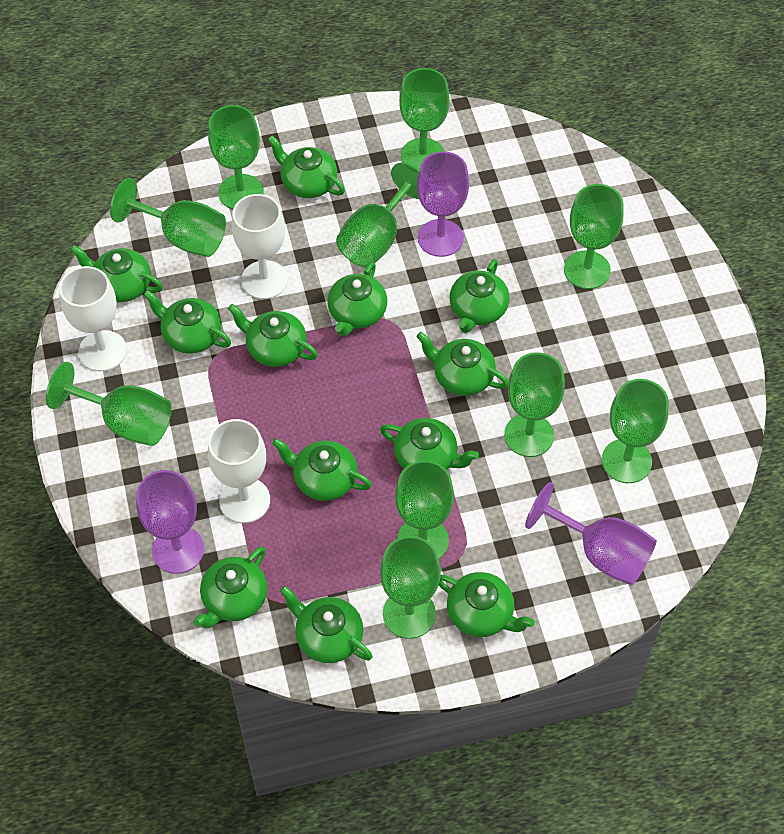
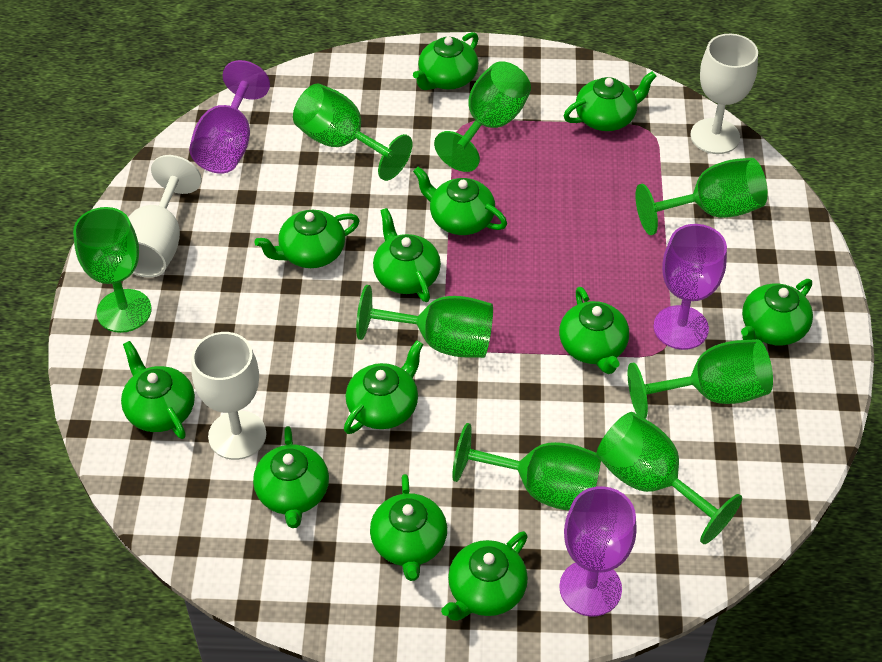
green goblet: [46,362,172,446] [110,178,226,257] [208,105,264,209] [336,162,419,267] [380,536,441,639] [395,460,454,559] [399,68,450,170] [504,352,565,457] [564,184,624,289] [602,379,669,483] = 10 -> [73,207,152,333] [293,84,412,181] [356,285,493,358] [434,61,531,172] [452,423,601,511] [597,412,742,544] [628,339,773,419] [636,158,768,235] = 8

